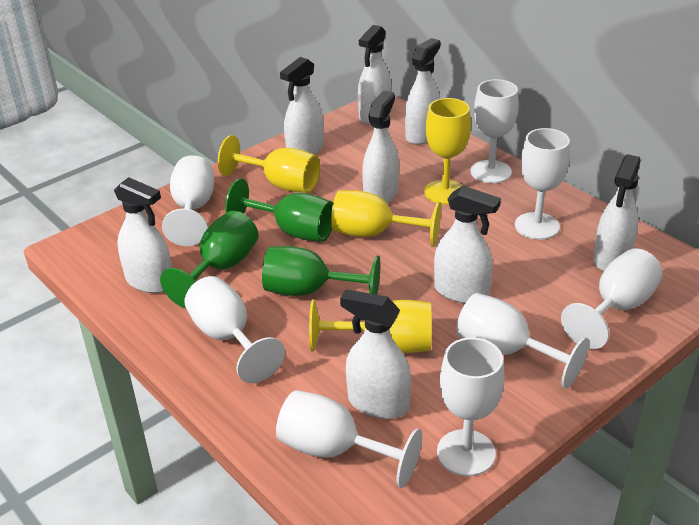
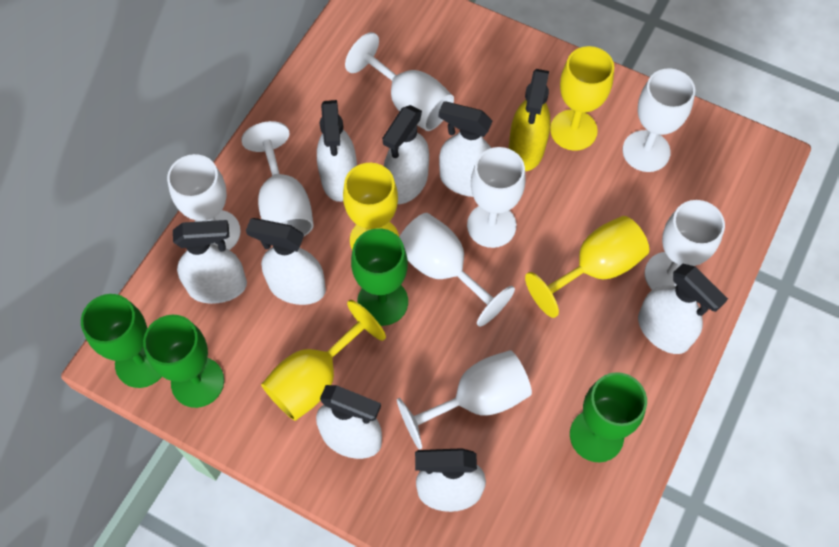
green goblet: [160,211,258,308] [225,179,333,242] [262,246,380,296] = 3 -> [81,294,162,388] [143,315,224,408] [351,228,408,326] [570,372,647,462] = 4
yellow spray bottle: none = 0 -> [509,69,551,171] = 1

